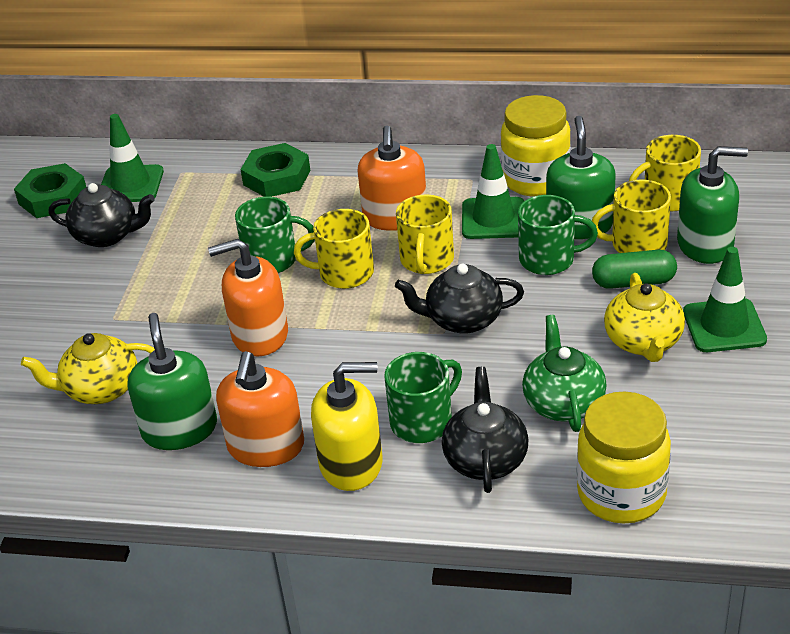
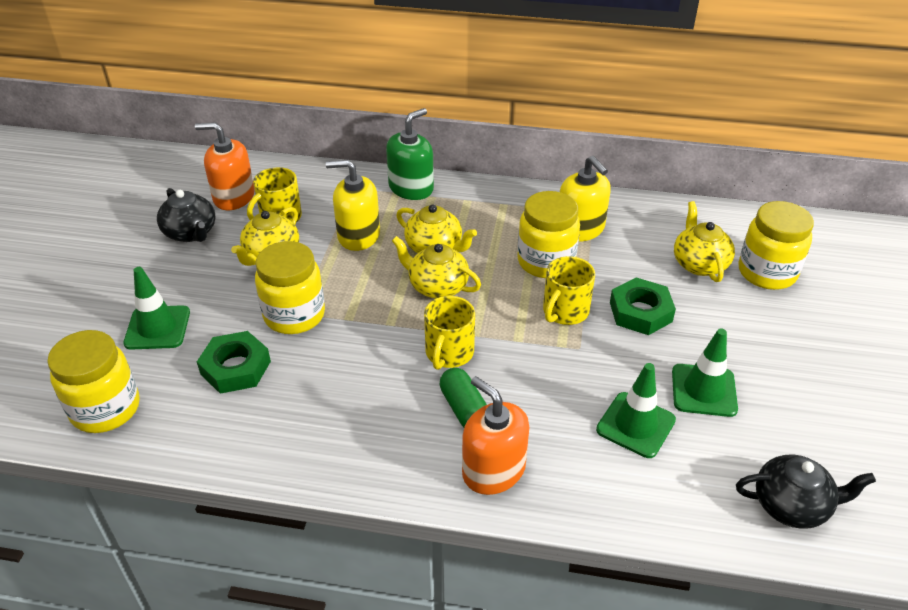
black teapot: [48,183,155,247] [395,264,524,334] [442,367,529,493] = 3 -> [157,188,216,242] [736,454,876,529] = 2
green mug: [235,197,315,273] [384,352,462,443] [518,195,598,275] = 3 -> none = 0
green soap dispenser: [128,313,217,450] [546,116,616,239] [677,146,748,264] = 3 -> [386,108,434,200] = 1
green teapot: [522,315,607,432] = 1 -> none = 0
orange soap dispenser: [208,239,288,357] [216,351,304,467] [357,126,426,231] = 3 -> [195,122,255,210] [462,376,529,495] = 2
yellow jar: [501,95,571,197] [577,392,671,523] = 2 -> [47,330,140,433] [255,241,325,334] [517,191,580,278] [738,201,814,290] = 4
yellow mug: [294,209,374,289] [396,194,454,274] [592,179,671,253] [629,135,701,211] = 4 -> [247,167,302,222] [424,296,475,370] [543,256,595,325] = 3
yellow soap dispenser: [311,362,382,491] = 1 -> [326,160,380,251] [560,156,611,242] = 2
yellow teapot: [21,333,155,404] [604,273,685,362] = 2 -> [231,207,299,266] [392,236,481,299] [396,204,477,253] [674,201,735,282] = 4

